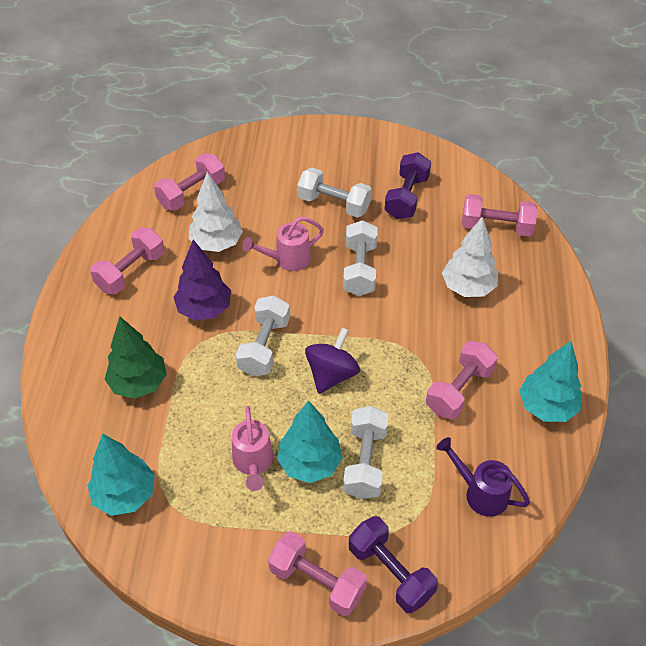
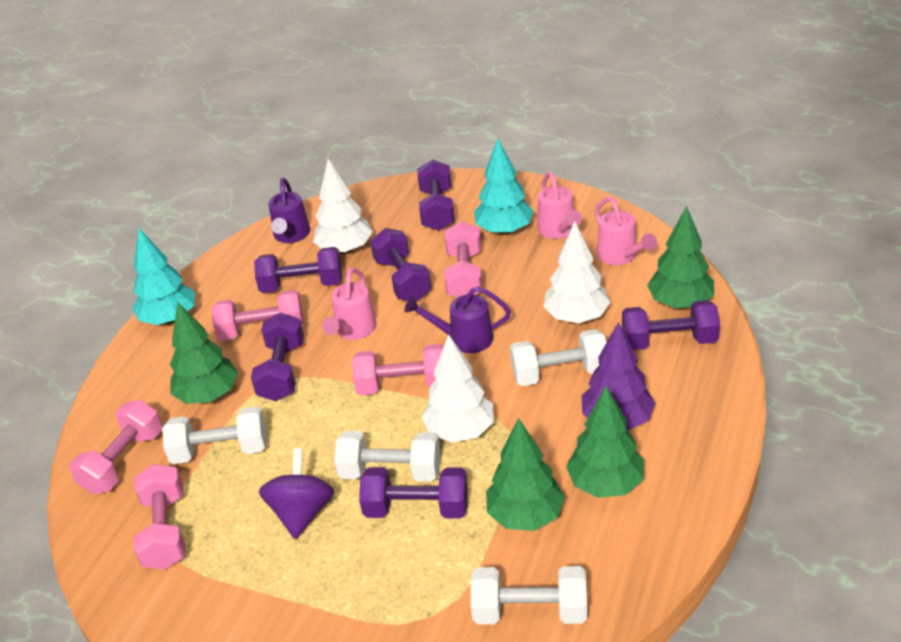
green tree: [105,317,167,399] = 1 -> [170,302,238,404] [486,418,565,531] [566,386,644,498] [647,206,714,309] = 4
pink watering can: [232,406,273,491] [242,216,324,271] = 2 -> [322,267,377,340] [537,172,582,239] [595,197,657,265] = 3
purple dumbbell: [349,516,438,613] [384,152,431,219] = 2 -> [251,312,304,401] [254,247,342,293] [359,467,468,519] [370,228,432,302] [417,159,455,231] [622,300,720,350] = 6
purple watering can: [436,437,530,517] = 1 -> [268,178,310,243] [405,286,511,353] = 2
turquoise tree: [87,434,155,516] [277,400,343,483] [519,341,582,422] = 3 -> [132,228,195,325] [474,139,534,235] = 2
white tree: [188,172,243,252] [442,217,498,297] = 2 -> [313,159,373,254] [422,334,494,443] [543,221,610,323] = 3

